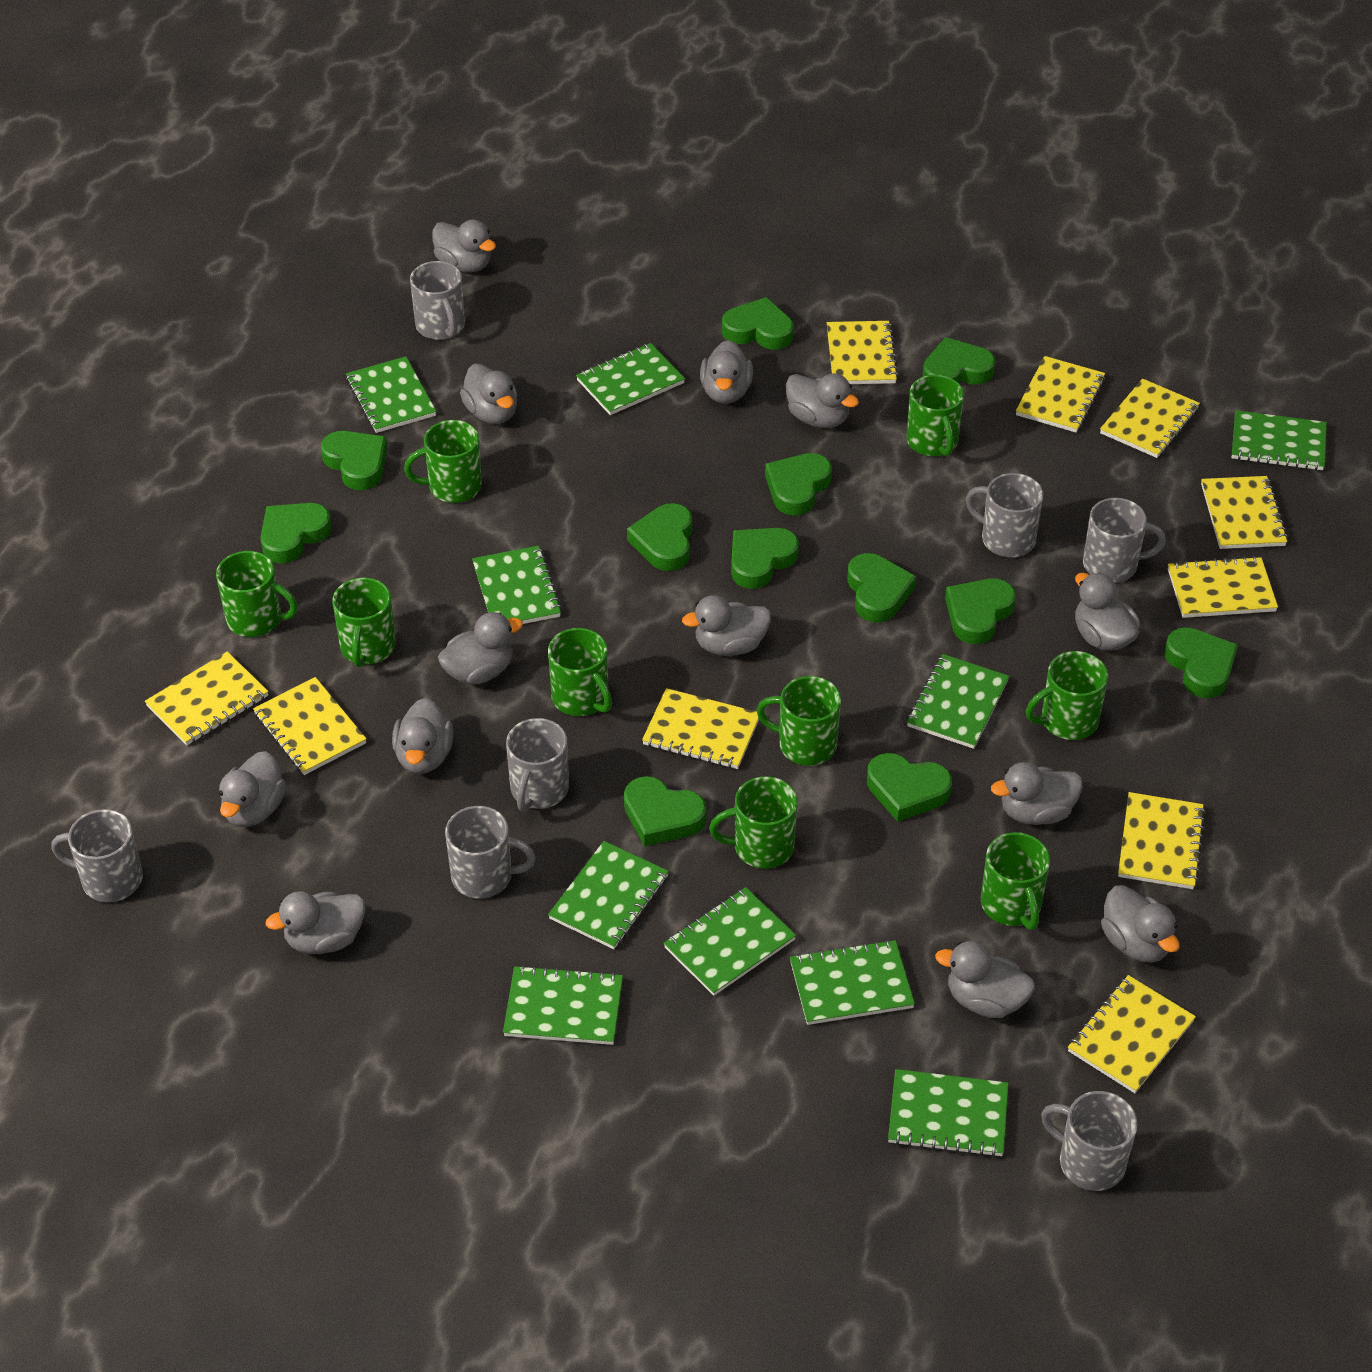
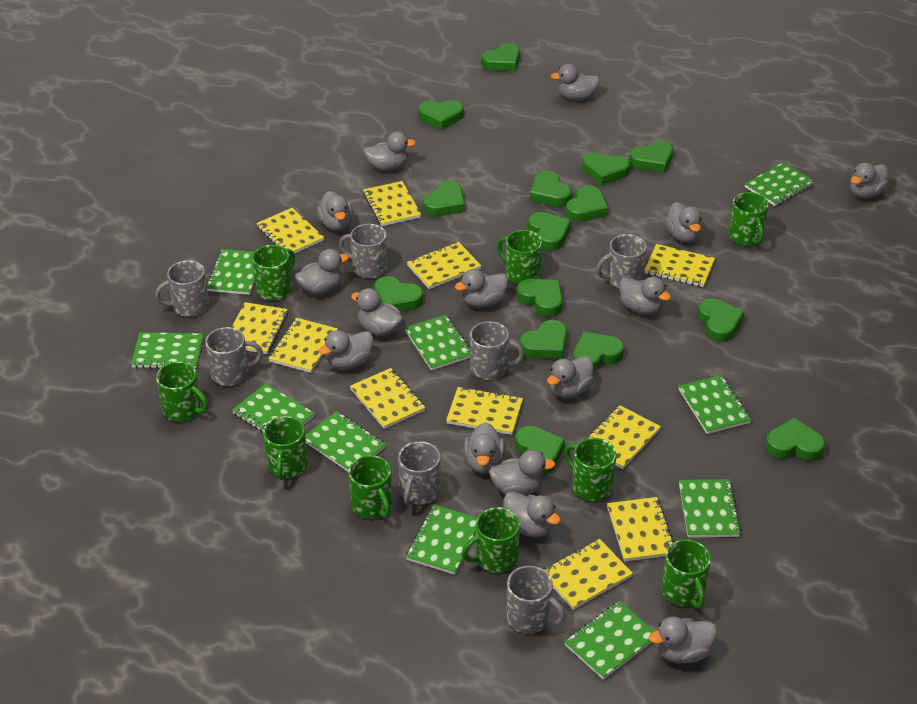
green heart: [260,503,332,564] [321,431,388,490] [624,776,707,846] [627,503,692,571] [722,297,793,350] [731,528,799,589] [765,453,832,516] [847,553,916,622] [867,753,952,822] [922,337,995,385] [945,579,1016,644] [1164,627,1238,698] = 12 -> [374,276,423,312] [418,100,464,130] [423,181,465,217] [481,43,520,71] [515,426,565,475] [517,279,563,317] [519,320,567,359] [528,212,571,251] [530,171,572,207] [566,185,608,222] [573,332,624,371] [582,153,630,185] [629,140,673,173] [697,298,745,342] [765,418,825,461] = 15
grey duck: [219,751,286,827] [266,891,365,954] [392,698,453,774] [432,219,496,272] [438,612,523,684] [460,364,517,424] [682,595,771,656] [700,340,753,404] [786,373,859,428] [935,941,1035,1018] [991,762,1083,825] [1075,573,1140,651] [1101,885,1180,963] = 13 -> [295,249,349,294] [317,191,353,231] [319,330,373,370] [351,288,403,336] [363,131,416,171] [455,269,508,308] [464,422,505,473] [489,450,555,496] [503,491,561,537] [547,356,594,398] [551,64,600,100] [619,276,671,315] [649,616,717,663] [664,202,702,243] [850,162,889,198] = 15
yellow notebook: [145,652,269,746] [253,677,367,775] [642,688,759,769] [827,321,898,384] [1016,356,1105,432] [1068,975,1196,1093] [1100,379,1200,458] [1118,792,1205,889] [1168,556,1278,618] [1201,476,1288,549] = 10 -> [232,302,288,354] [256,208,324,256] [268,318,338,373] [350,368,426,429] [363,181,421,226] [407,242,481,289] [446,387,523,435] [544,539,633,610] [584,405,661,469] [607,497,674,562] [645,244,715,287] = 11

